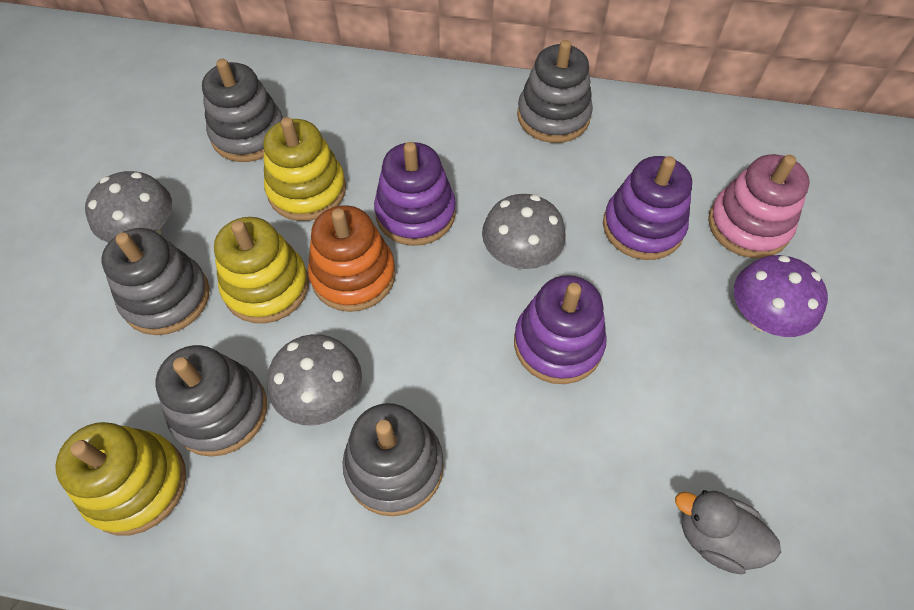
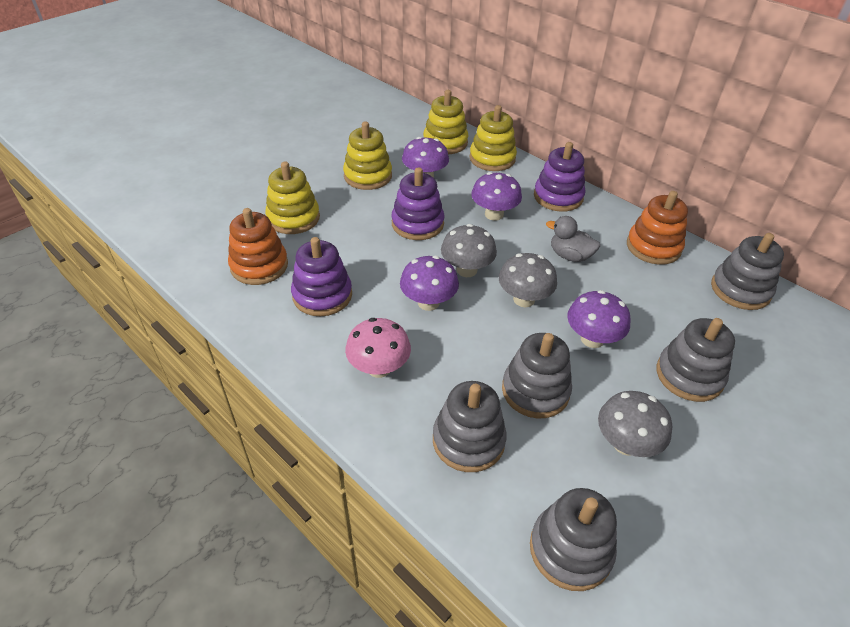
orange stacking toy: [308,205,396,312] = 1 -> [228,208,288,285] [627,191,688,265] = 2
pink mushroom: none = 0 -> [345,318,411,378] = 1
pink stacking toy: [708,154,810,258] = 1 -> none = 0
purple mushroom: [734,255,828,337] = 1 -> [400,256,459,311] [402,137,449,178] [471,172,522,221] [567,290,631,348] = 4
yellow stacking toy: [55,422,186,535] [214,217,309,323] [263,117,346,221] = 3 -> [265,161,320,234] [343,121,392,190] [423,90,469,154] [469,105,517,171] = 4

